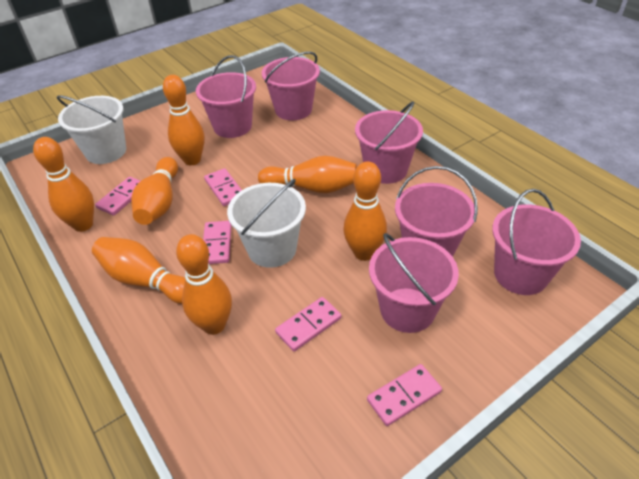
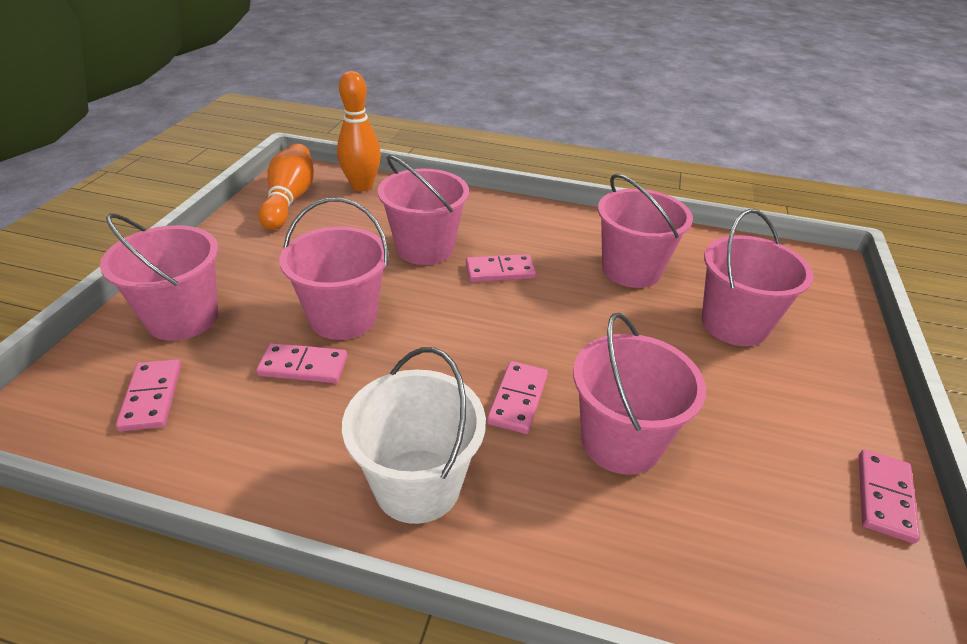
orange bowling pin: [33,137,94,232] [92,237,185,304] [131,157,178,225] [163,75,205,165] [176,234,232,335] [258,156,357,193] [343,161,387,261] = 7 -> [258,144,314,230] [337,71,381,191] = 2
white bucket: [57,95,126,164] [227,179,306,268] = 2 -> [342,347,486,524] = 1

